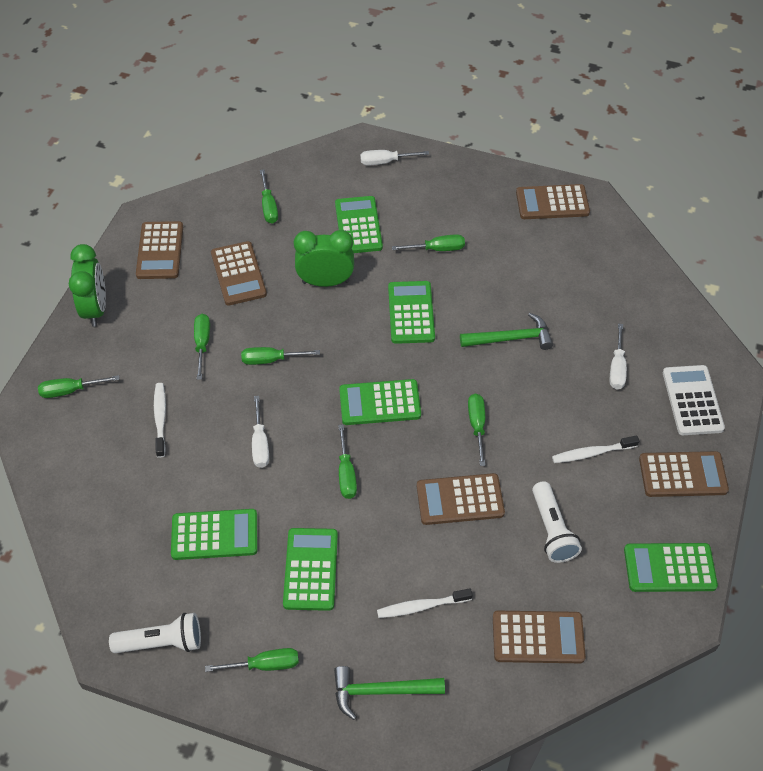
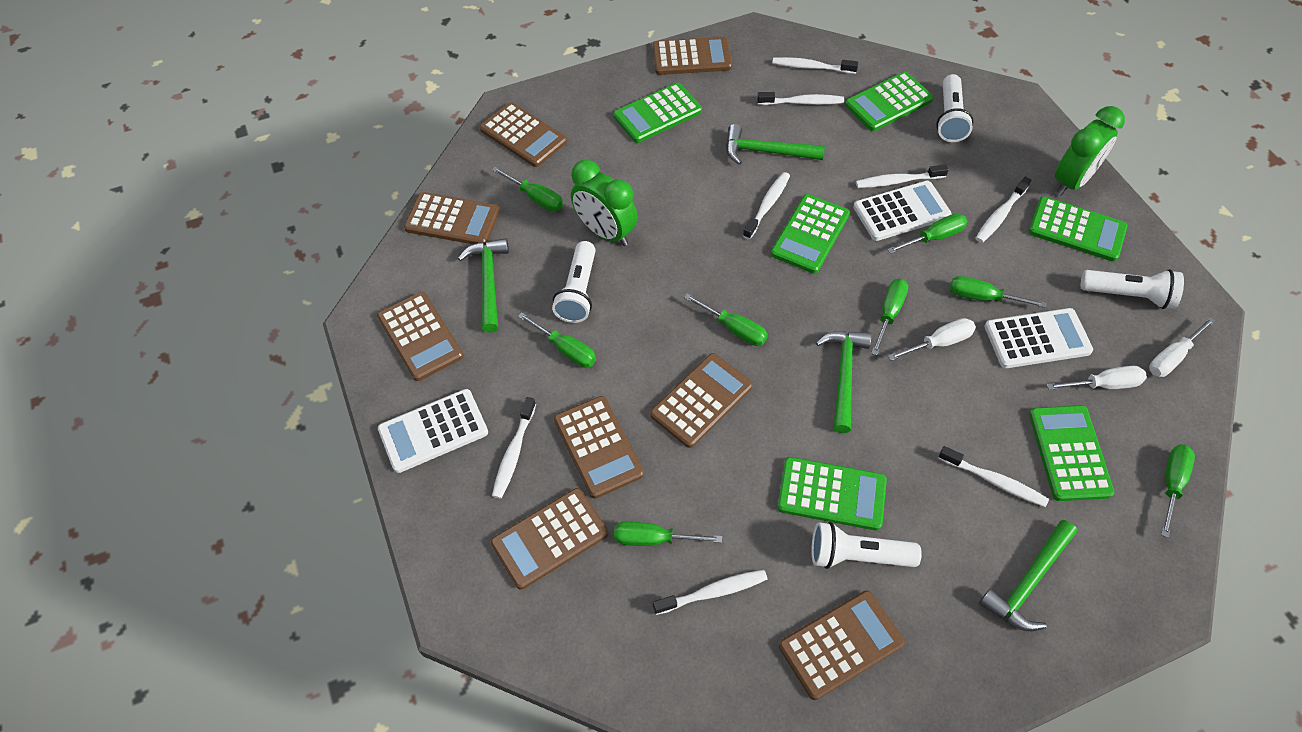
brown calculator: [136,221,183,279] [211,241,267,306] [417,473,505,525] [493,611,586,663] [516,184,590,219] [639,451,729,497] = 6 -> [377,292,464,381] [404,192,500,245] [480,102,567,167] [490,488,608,590] [554,396,644,499] [650,353,753,448] [653,37,732,75] [779,590,905,700] = 8
green hammer: [334,666,445,720] [460,313,553,350] = 2 -> [458,238,509,333] [726,124,825,165] [816,331,872,433] [979,520,1077,631] = 4
white calculator: [663,365,725,435] = 1 -> [378,389,488,473] [853,181,952,241] [985,308,1093,368] = 3
white flashlight: [109,613,201,653] [532,481,582,563] = 2 -> [552,241,596,323] [811,522,922,569] [936,74,974,142] [1080,269,1184,309] = 4
white toothbrush: [154,383,166,458] [377,588,473,618] [552,436,639,463] = 3 -> [492,397,536,499] [653,570,768,615] [743,172,790,239] [757,92,844,105] [772,57,858,74] [856,164,949,188] [938,446,1049,507] [976,176,1031,243] = 8

